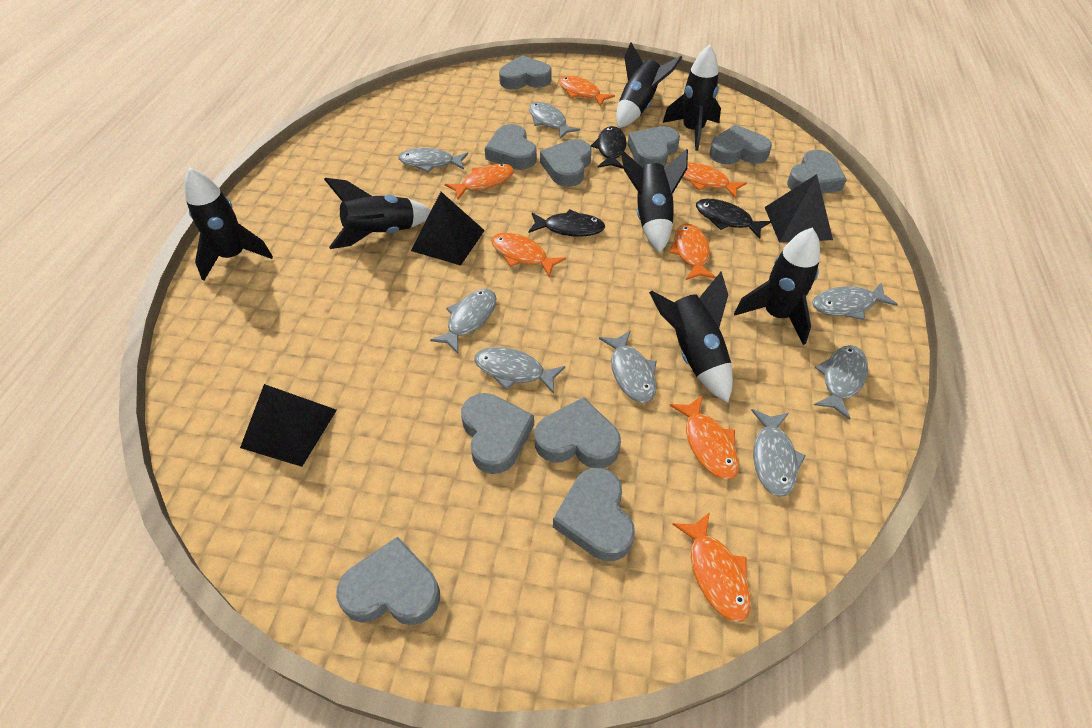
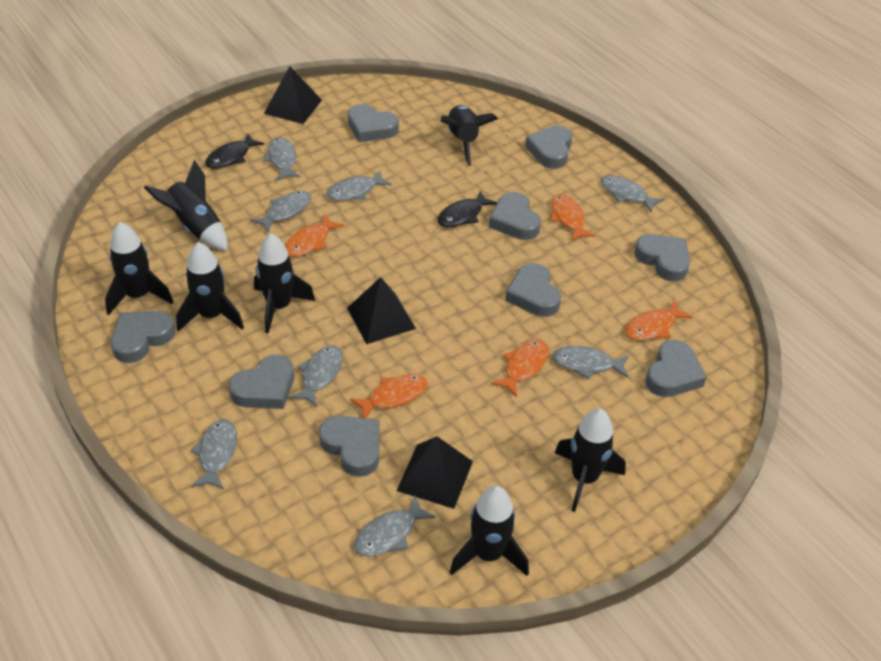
black fish: [528,209,605,237] [591,126,626,169] [696,199,771,239] = 3 -> [205,133,264,169] [437,191,497,227] = 2
grey heart: [336,537,440,625] [461,393,534,474] [485,124,537,170] [499,55,552,90] [535,397,621,468] [540,139,592,187] [553,468,635,561] [628,126,680,167] [710,124,772,165] [787,150,847,193] = 10 -> [111,311,175,363] [229,355,294,409] [319,416,380,477] [348,104,399,142] [489,192,541,240] [505,263,561,317] [525,125,572,169] [634,234,690,282] [645,340,707,397] = 9
orange fish: [445,164,514,200] [491,233,566,277] [558,76,615,106] [669,224,716,280] [669,396,739,480] [672,512,751,622] [683,162,747,198] = 7 -> [285,214,344,257] [350,374,428,418] [491,340,548,397] [551,194,595,242] [625,300,692,341] = 5

